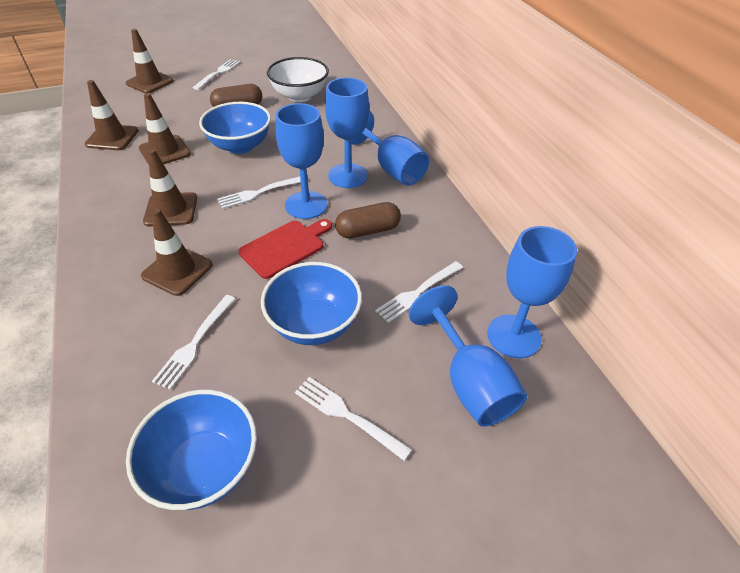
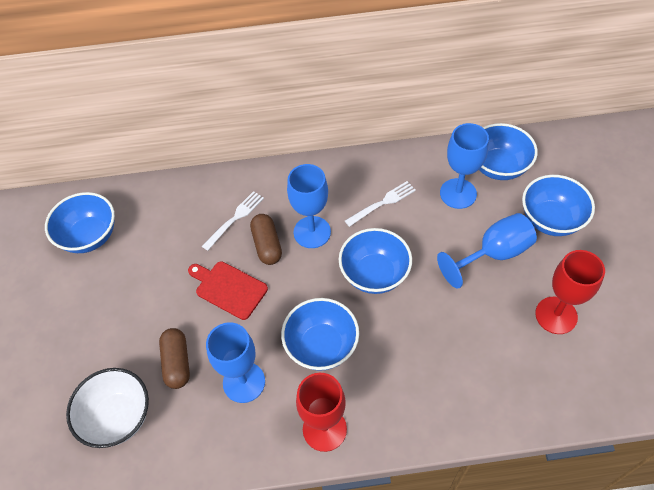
blue bowl: [126,390,257,510] [199,102,271,154] [261,262,362,345] = 3 -> [45,192,115,253] [281,298,359,371] [339,228,412,294] [479,123,538,180] [522,175,595,236] = 5
blue goblet: [276,103,327,219] [325,78,369,188] [351,110,429,185] [409,285,527,427] [487,226,577,358] = 5 -> [206,322,265,403] [287,164,331,248] [437,213,537,289] [440,123,489,209] = 4
brown traffic cone: [85,80,139,150] [126,29,174,94] [139,93,191,165] [141,209,213,296] [143,149,197,227] = 5 -> none = 0
red goblet: none = 0 -> [296,373,347,452] [535,250,605,334] = 2
white fork: [152,295,236,390] [193,59,240,90] [217,177,301,209] [295,377,412,461] [375,261,463,323] = 5 -> [202,191,264,251] [345,181,416,227] = 2

